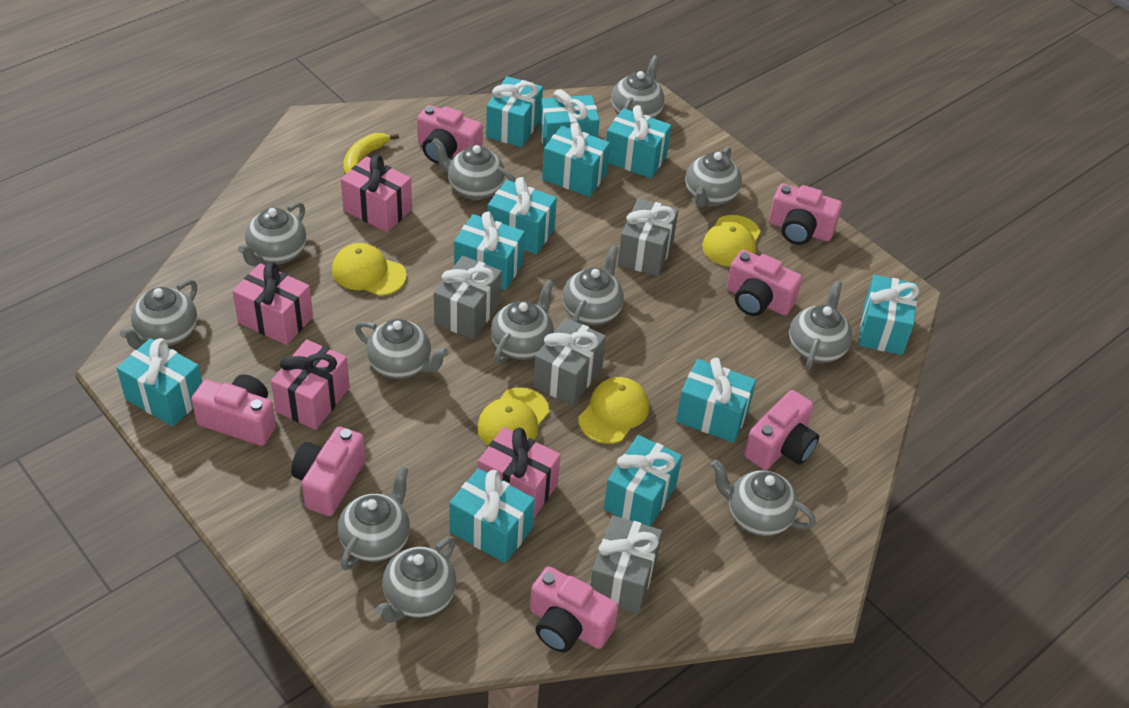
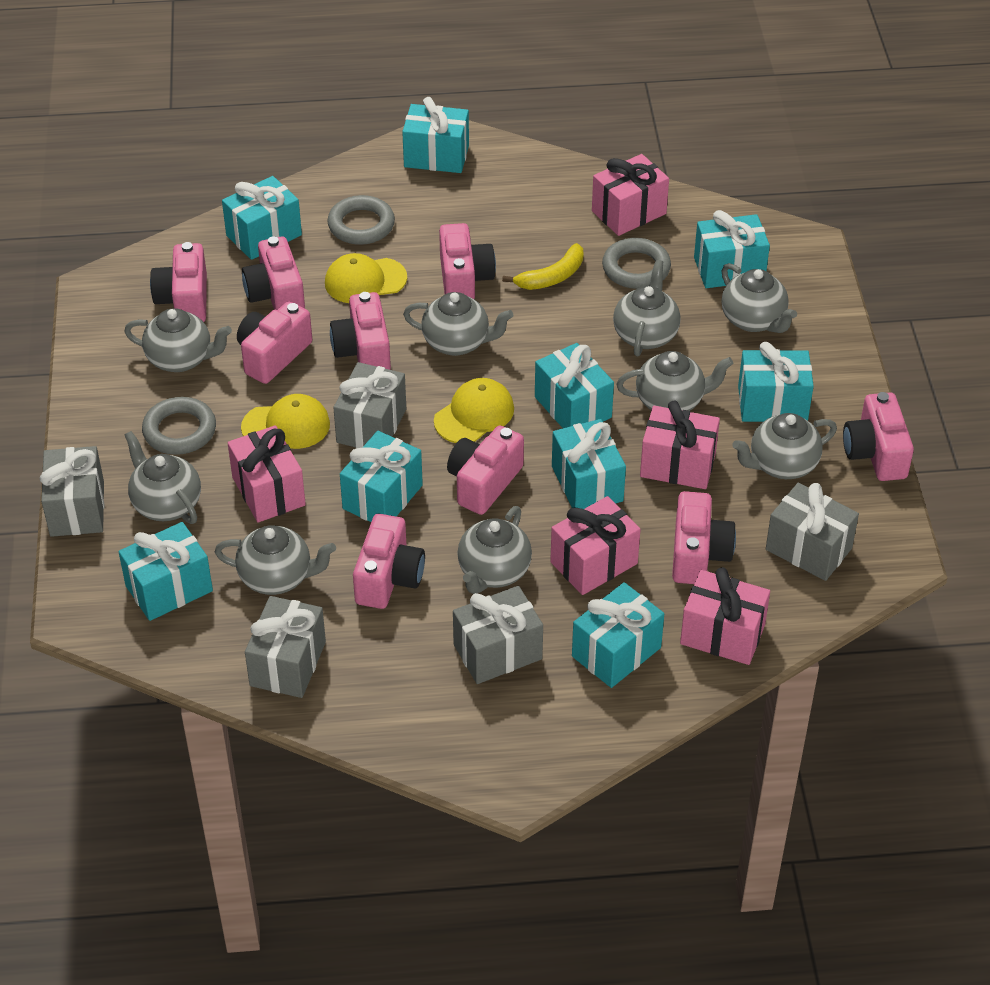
grey gift: [434,256,502,339] [533,318,606,405] [590,516,662,614] [618,198,679,276] = 4 -> [40,446,104,537] [245,596,326,698] [333,362,406,448] [453,586,543,684] [766,483,859,581] = 5
grey ring: none = 0 -> [142,397,216,455] [327,195,395,245] [602,238,671,289] = 3
grey teapot: [120,279,197,349] [238,202,306,266] [338,466,410,570] [355,319,449,379] [375,536,457,623] [431,138,516,200] [491,279,554,364] [562,245,624,325] [611,55,664,118] [685,147,742,207] [711,459,816,536] [789,281,852,369] = 12 -> [124,308,232,372] [124,431,201,524] [215,525,336,595] [403,292,514,356] [457,506,532,594] [613,260,681,356] [616,351,733,411] [722,263,797,333] [733,413,837,479] = 9
pink camera: [191,374,276,446] [291,427,365,516] [417,105,483,164] [530,566,618,652] [726,250,802,316] [744,390,819,470] [769,183,842,245] = 7 -> [150,242,207,322] [237,301,312,384] [242,236,305,310] [330,292,391,370] [353,514,425,609] [439,223,496,299] [447,426,524,515] [672,491,736,584] [843,392,914,481] = 9
pink gift: [232,262,313,345] [271,339,350,430] [341,155,412,232] [478,427,561,518] = 4 -> [228,425,306,523] [550,496,641,595] [592,154,669,236] [640,400,720,489] [680,567,770,665] = 5
turquoise gift: [117,338,202,426] [449,468,535,563] [454,211,525,290] [486,76,543,147] [488,177,557,254] [539,89,600,147] [542,123,610,197] [604,435,682,526] [606,105,671,178] [676,358,756,443] [859,275,919,355] = 11 -> [118,522,213,621] [222,176,302,260] [340,431,423,522] [402,97,469,173] [535,343,614,428] [552,419,626,509] [572,582,664,688] [694,210,770,288] [738,342,814,422] = 9
yellow cap: [332,243,407,296] [477,387,550,446] [578,377,649,444] [702,215,761,267] = 4 -> [241,394,330,449] [325,253,407,303] [434,378,514,443] = 3

